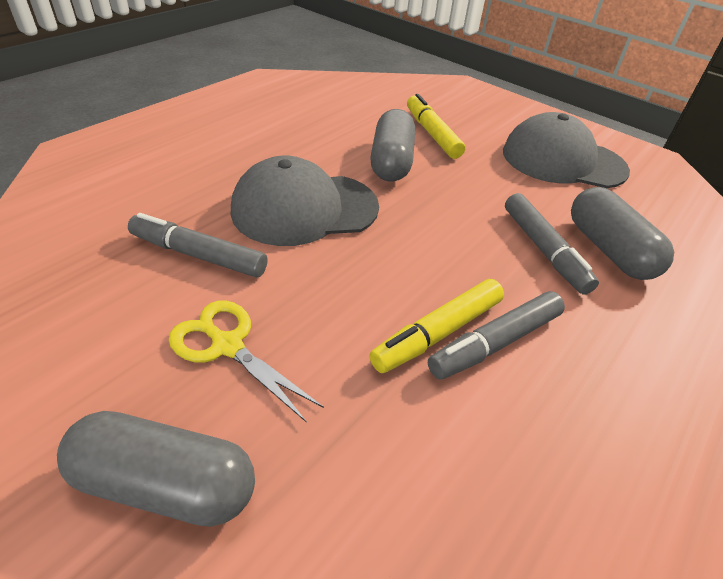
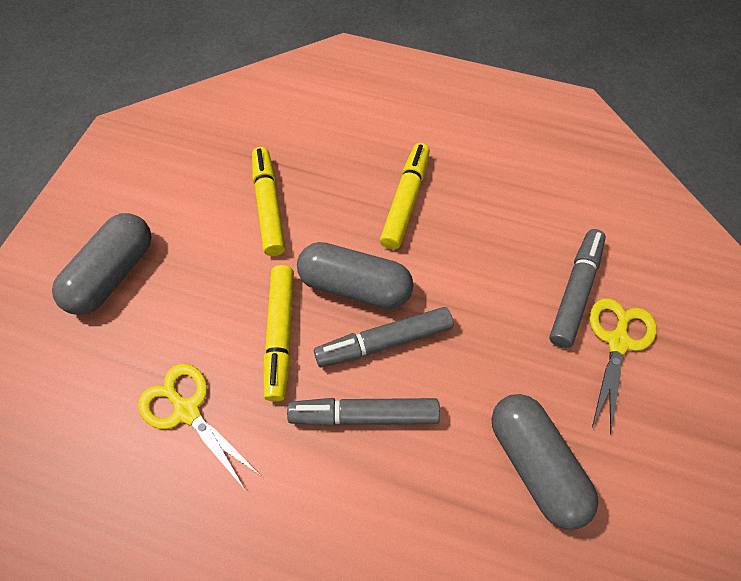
grey cap: [231,156,379,246] [503,112,630,188] = 2 -> none = 0
yellow marker: [369,279,504,373] [407,94,465,159] = 2 -> [252,147,285,256] [263,265,294,402] [380,143,430,250] = 3
yellow scissors: [169,301,324,423] = 1 -> [138,364,261,489] [590,298,657,435] = 2

